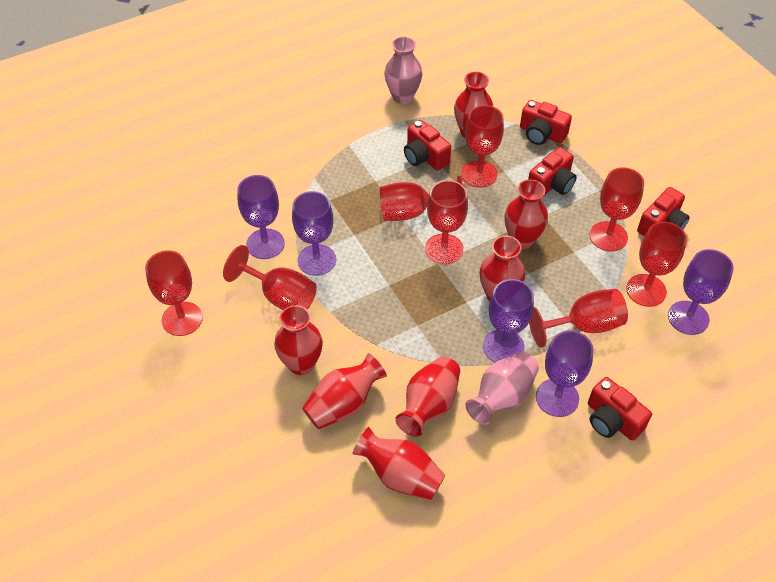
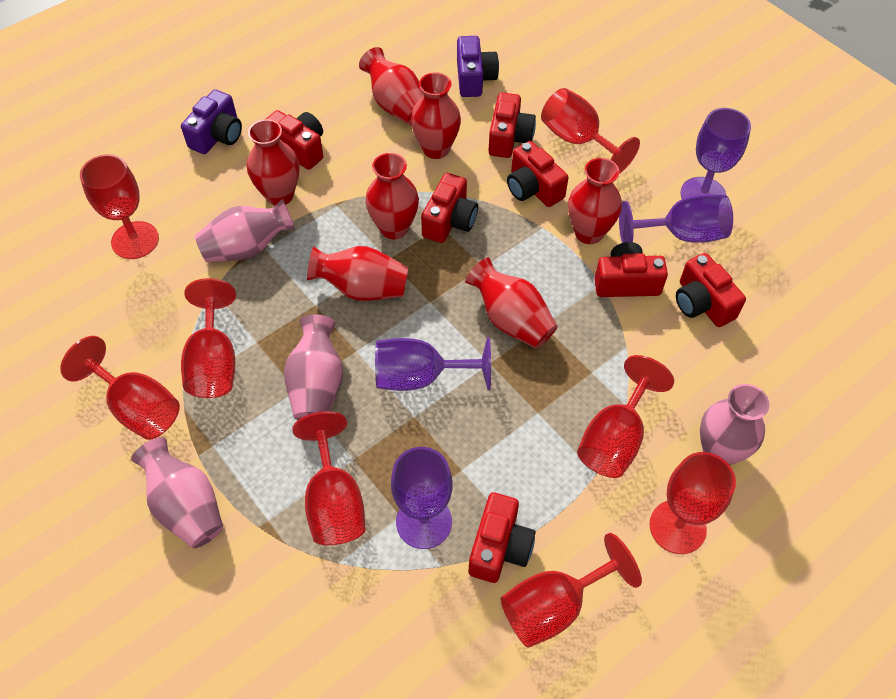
pink vase: [384,37,423,104] [466,352,539,425] = 2 -> [131,437,223,548] [195,199,295,262] [284,314,343,420] [700,384,769,465] = 4
purple camera: none = 0 -> [181,89,242,154] [457,36,499,97] = 2
purple goblet: [237,175,285,259] [292,191,336,276] [483,279,534,363] [536,331,594,417] [668,249,734,335] = 5 -> [375,338,491,391] [391,447,453,549] [619,194,733,243] [681,108,751,199] = 4
red camera: [404,120,451,170] [520,100,572,145] [528,147,577,195] [588,377,652,440] [637,187,690,236] = 5 -> [266,110,323,170] [421,173,478,243] [469,492,536,583] [489,92,536,158] [507,141,568,207] [594,242,668,297] [676,253,746,327] = 7

